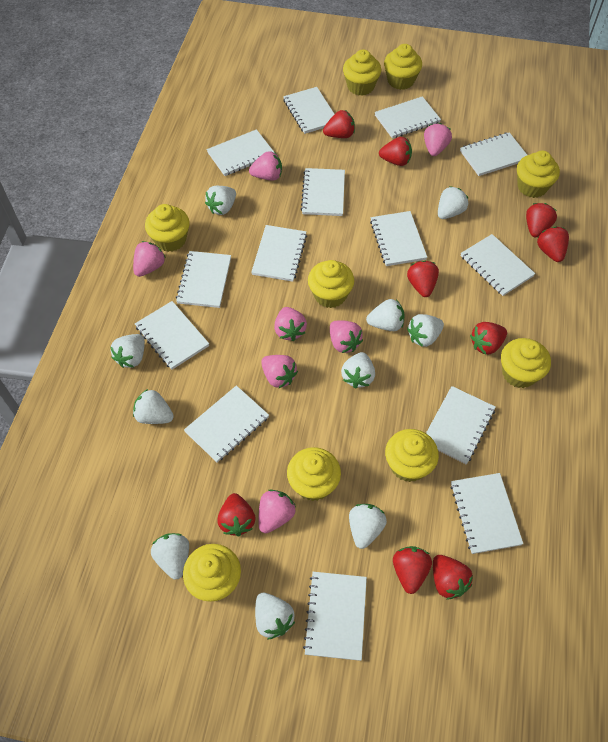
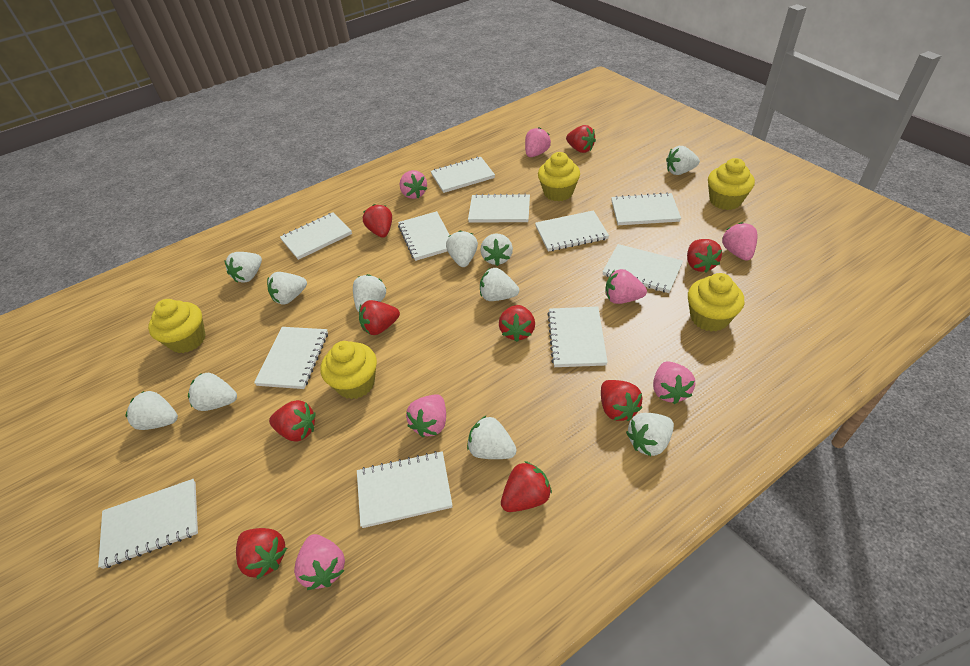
white notebook: [135,301,209,370] [176,251,231,308] [184,385,269,462] [207,129,274,176] [251,225,307,282] [283,87,334,134] [301,168,345,216] [303,572,367,661] [370,211,427,266] [375,96,441,139] [426,386,496,464] [450,473,523,554] [460,132,527,176] [461,234,535,296] = 14 -> [98,479,198,569] [254,327,328,389] [280,212,352,260] [357,451,452,528] [398,211,449,261] [431,157,495,193] [468,194,530,223] [535,210,609,252] [547,307,608,367] [602,244,683,293] [611,192,681,225] = 11
white strawberry: [110,334,145,368] [133,389,174,424] [151,533,189,580] [205,186,236,215] [255,593,295,640] [341,352,375,389] [349,504,387,549] [366,299,405,331] [407,314,444,347] [438,186,468,219] = 10 -> [125,391,178,430] [188,373,237,411] [225,252,262,283] [267,272,307,305] [353,274,386,312] [446,230,478,267] [467,416,517,459] [480,233,513,266] [480,268,519,301] [626,413,674,456] [666,146,700,175] = 11
yellow cupcake: [145,204,189,252] [183,544,241,602] [287,447,341,501] [308,260,354,308] [343,49,381,96] [384,44,422,90] [385,429,439,482] [501,338,551,388] [517,151,560,198] = 9 -> [148,299,206,353] [321,341,377,399] [538,152,580,201] [688,273,744,332] [708,158,755,210] = 5

